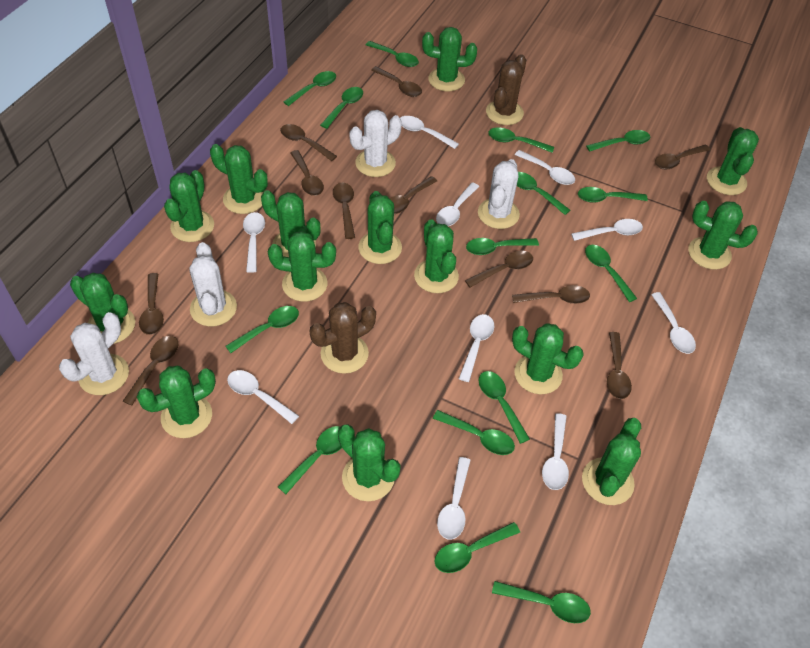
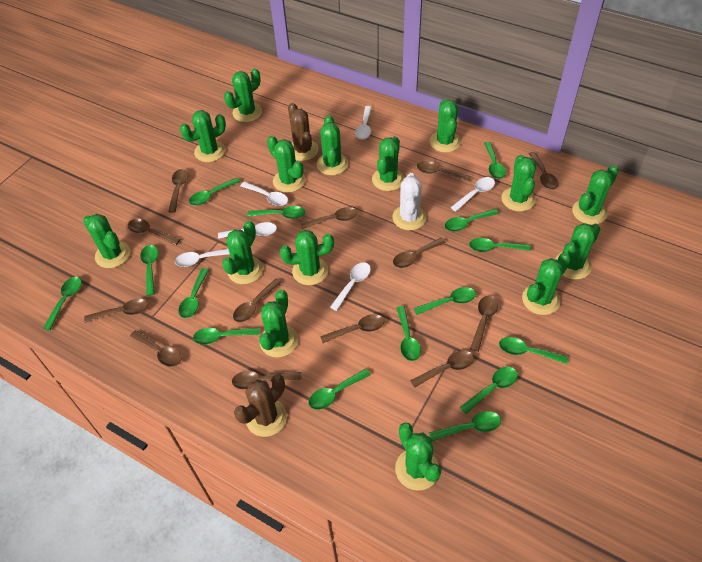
brown spoon: [123,336,178,405] [139,273,164,335] [280,124,337,161] [290,150,324,196] [333,183,355,239] [371,66,422,97] [390,176,437,214] [465,251,533,288] [512,285,590,304] [607,332,632,399] [655,144,710,170] = 11 -> [84,299,148,323] [128,219,180,245] [130,330,182,367] [168,169,189,213] [232,371,302,389] [233,279,282,322] [300,207,358,229] [320,314,384,343] [393,238,446,268] [410,351,474,388] [417,161,471,182] [470,296,498,352] [529,152,558,190] = 13
green cactus: [70,273,135,344] [137,366,216,438] [164,170,214,242] [210,144,268,214] [261,190,321,257] [268,231,336,302] [338,424,401,501] [358,191,402,264] [414,219,459,293] [422,27,477,91] [512,323,584,394] [582,418,641,505] [688,201,758,270] [707,127,759,195] = 14 -> [83,214,130,268] [180,110,226,162] [222,221,263,284] [224,68,262,122] [259,290,298,358] [267,136,305,193] [280,230,334,285] [317,115,348,175] [372,136,405,191] [395,423,441,491] [430,99,461,152] [501,155,536,211] [522,252,571,315] [555,223,601,280] [572,165,619,225] = 15
white cactus: [59,312,129,395] [189,242,237,326] [350,110,402,177] [478,159,520,229] = 4 -> [392,173,427,230] = 1
white spoon: [227,370,299,424] [243,212,265,273] [400,116,459,149] [436,182,479,226] [437,457,471,540] [459,314,494,382] [515,150,575,185] [542,413,569,490] [571,219,643,241] [651,292,696,354] = 10 -> [175,249,230,267] [218,222,277,239] [240,182,288,206] [330,262,371,311] [355,106,372,140] [450,177,495,212] = 6

